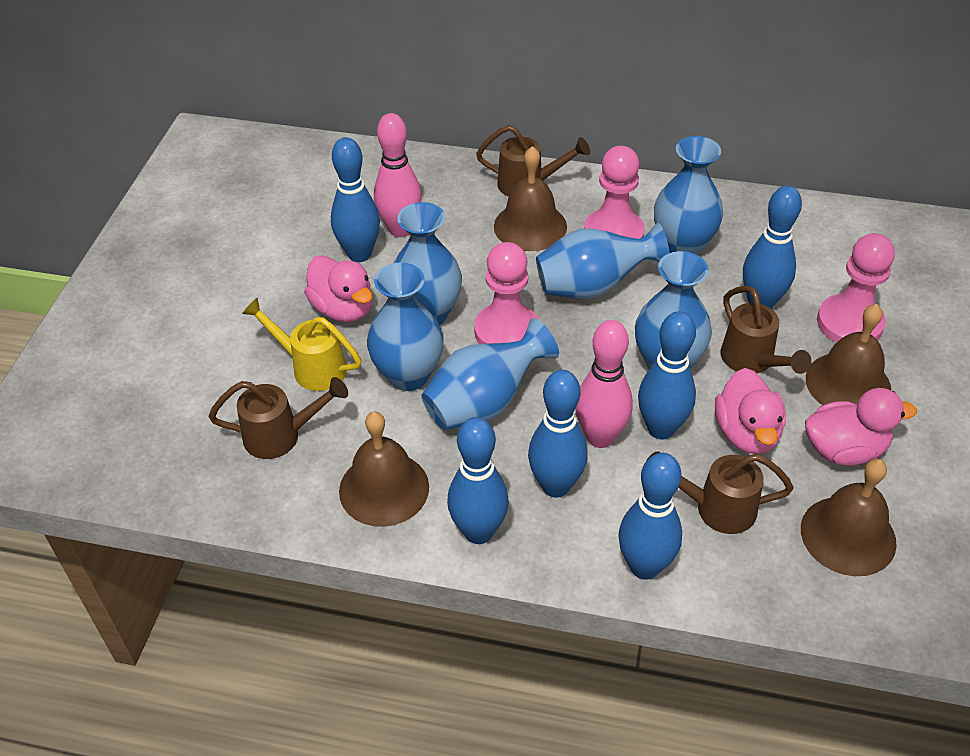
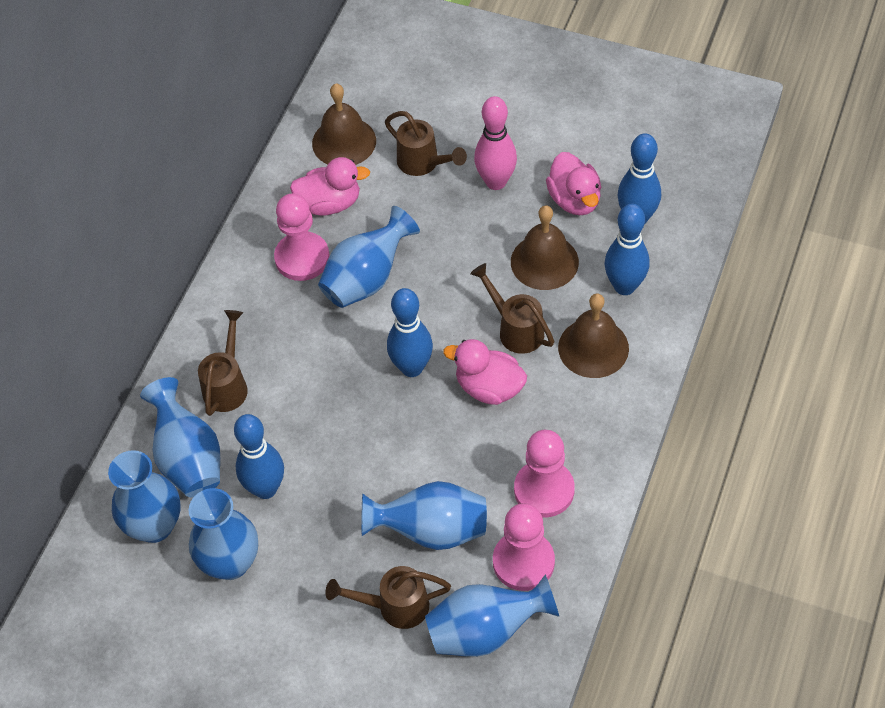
blue bowling pin: [331,137,380,262] [447,417,509,544] [528,370,588,498] [618,453,682,580] [638,311,696,439] [743,186,802,309] = 6 -> [234,414,284,499] [387,288,433,377] [605,204,650,295] [617,133,661,225] = 4
brown bell: [339,411,429,527] [494,146,567,251] [801,459,897,576] [806,304,891,405] = 4 -> [312,84,376,165] [511,205,579,290] [558,293,629,378] = 3
pink bowling pin: [374,113,422,237] [575,320,633,448] = 2 -> [474,96,517,190] = 1
yellow watering can: [242,298,361,391] = 1 -> none = 0

